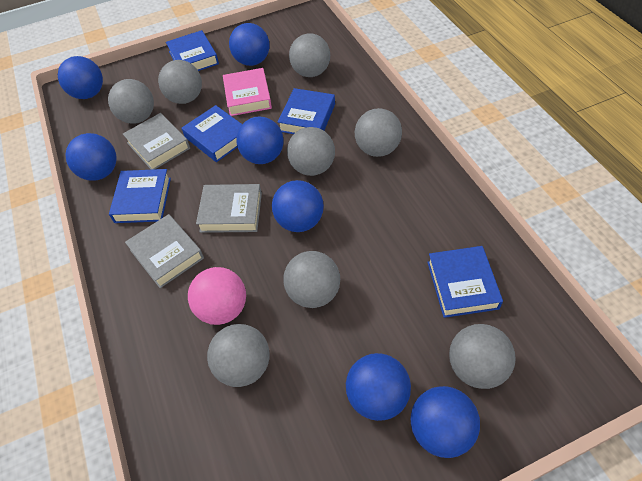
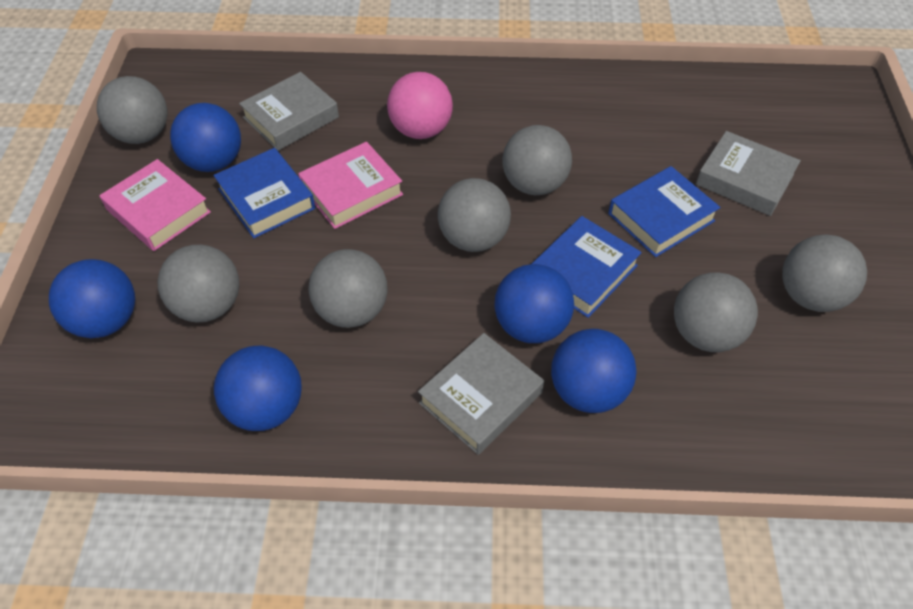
blue ball: [58,56,103,99] [66,133,117,181] [229,23,270,66] [236,117,284,164] [272,180,324,232] [346,353,411,421] [411,386,480,458] = 7 -> [49,259,135,338] [170,103,241,172] [214,345,302,431] [494,264,574,343] [551,329,637,413] = 5
blue book: [109,169,171,223] [166,30,219,71] [182,105,242,162] [278,88,335,134] [427,246,503,318] = 5 -> [213,148,315,238] [532,216,642,318] [608,166,720,257] = 3
grey ball: [108,79,154,124] [158,60,202,104] [207,324,270,387] [283,251,340,308] [287,127,335,176] [289,34,330,77] [355,108,402,157] [449,324,516,389] = 8 -> [97,76,167,144] [157,245,239,323] [308,249,387,328] [438,178,511,252] [502,125,572,195] [674,272,758,352] [782,235,867,312] = 7
pink book: [223,68,272,116] = 1 -> [99,159,211,251] [298,142,403,229] = 2

